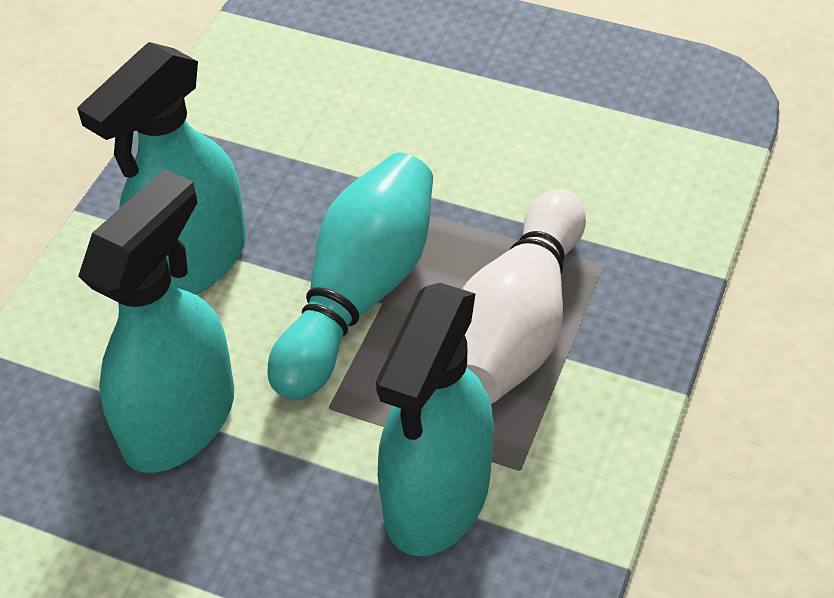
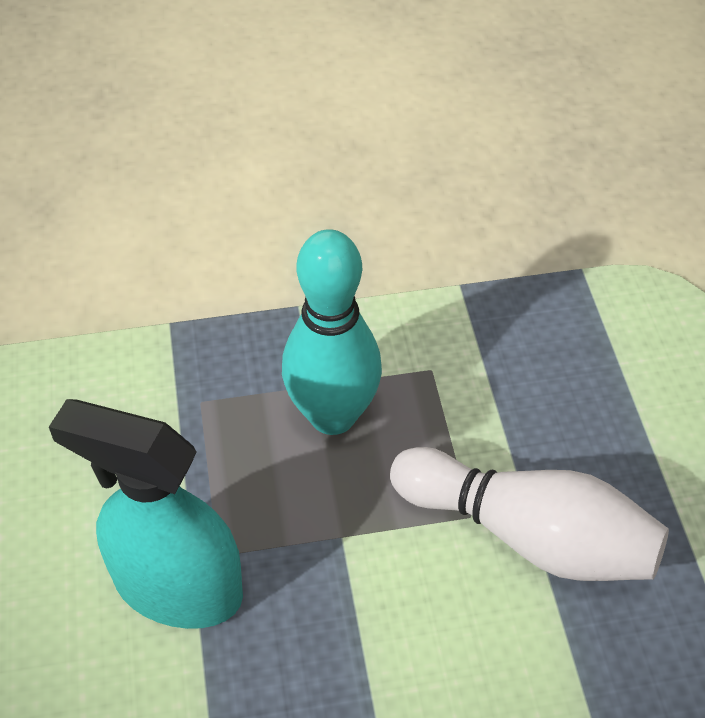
turquoise spray bottle: [77,42,246,295] [78,169,234,473] [376,283,494,556] = 3 -> [49,399,243,629] = 1

